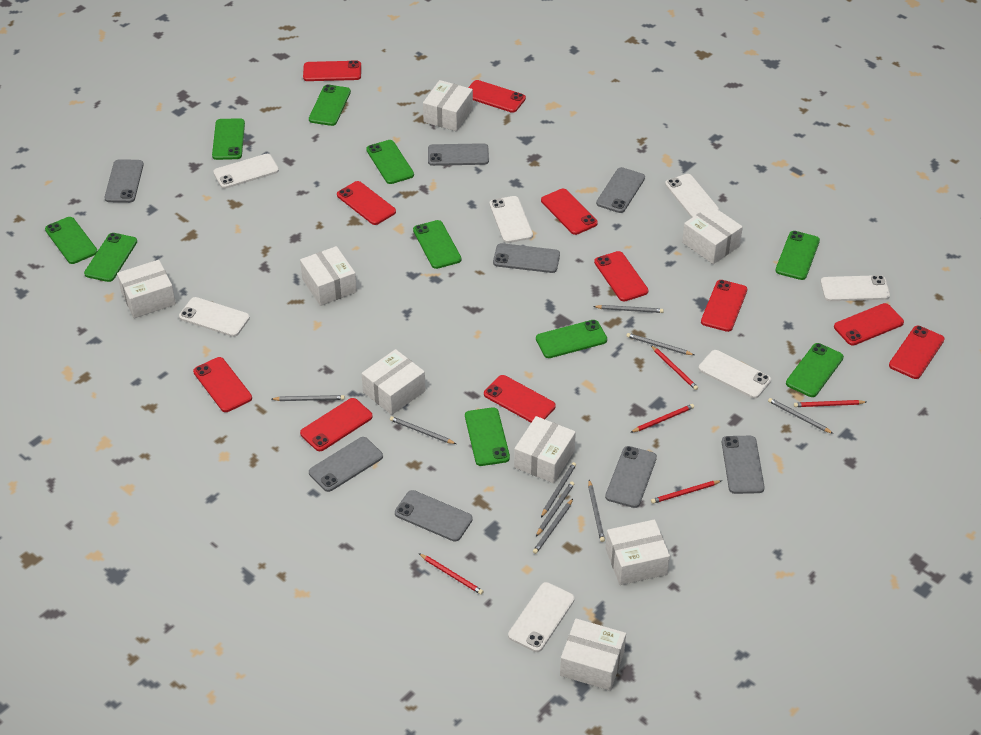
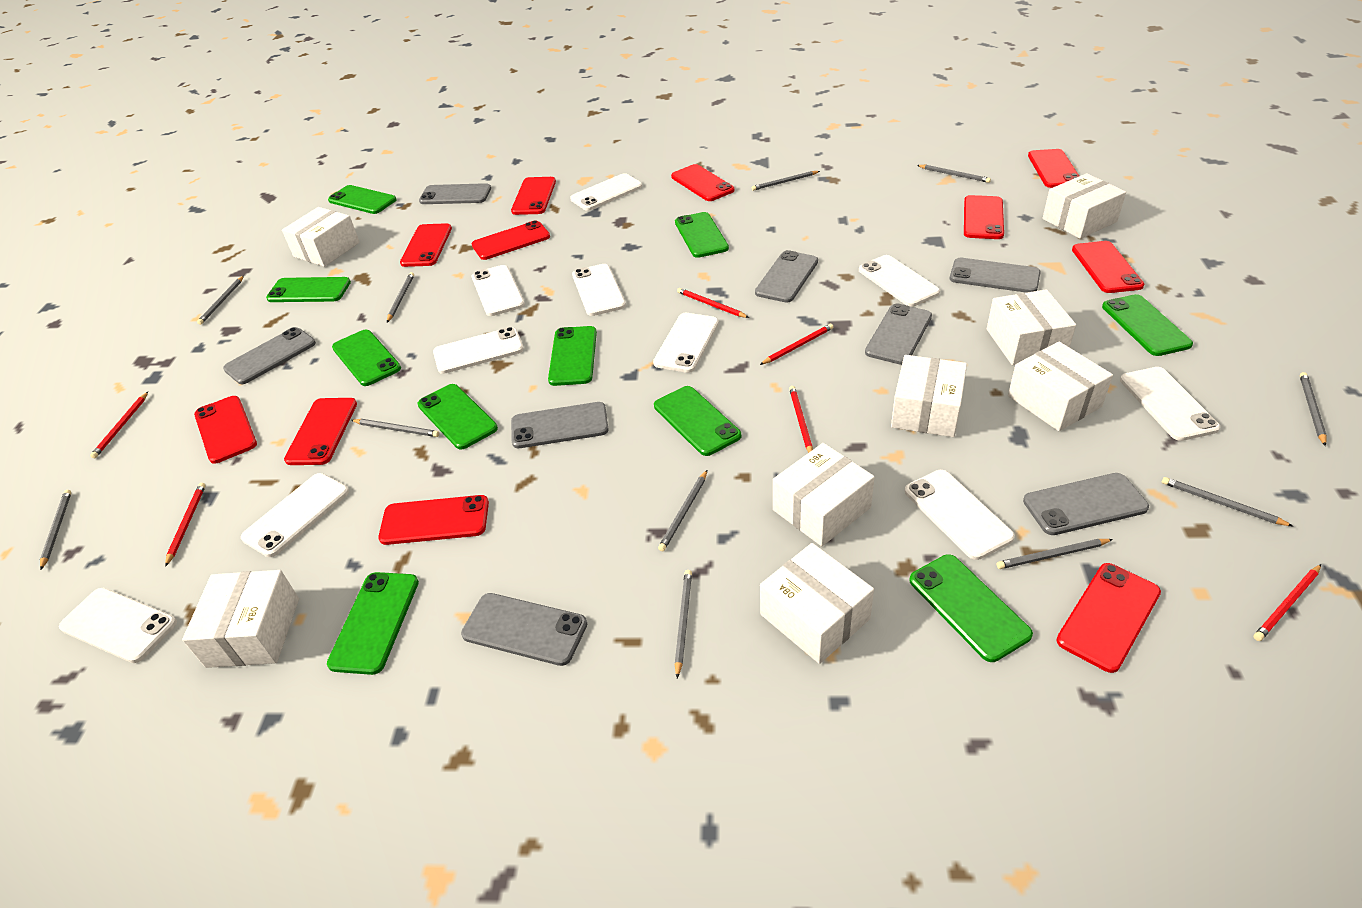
grey pencil: [272,395,345,401] [390,416,456,444] [533,499,573,554] [536,481,574,537] [541,462,576,517] [588,480,605,542] [593,305,664,313] [626,333,694,355] [768,398,834,434] = 9 -> [40,490,71,570] [197,276,244,325] [351,419,439,437] [387,272,414,322] [658,470,707,551] [675,570,692,678] [752,171,820,191] [917,165,991,183] [997,539,1113,569] [1162,477,1294,527] [1300,372,1327,446] = 11
red pencil: [419,553,484,595] [630,404,694,433] [651,345,698,390] [651,480,722,504] [794,400,866,407] = 5 -> [90,392,148,458] [165,483,205,567] [677,288,749,318] [760,324,833,365] [789,386,813,453] [1254,564,1321,641] = 6
white phone: [179,297,250,337] [213,154,279,189] [489,196,533,243] [508,582,575,652] [665,174,719,218] [699,350,771,398] [820,275,890,301] = 7 -> [59,588,177,663] [241,473,349,557] [433,327,524,374] [472,265,525,316] [570,173,642,211] [572,264,626,316] [653,313,719,373] [859,255,940,307] [905,470,1015,560] [1120,367,1220,441] = 10

